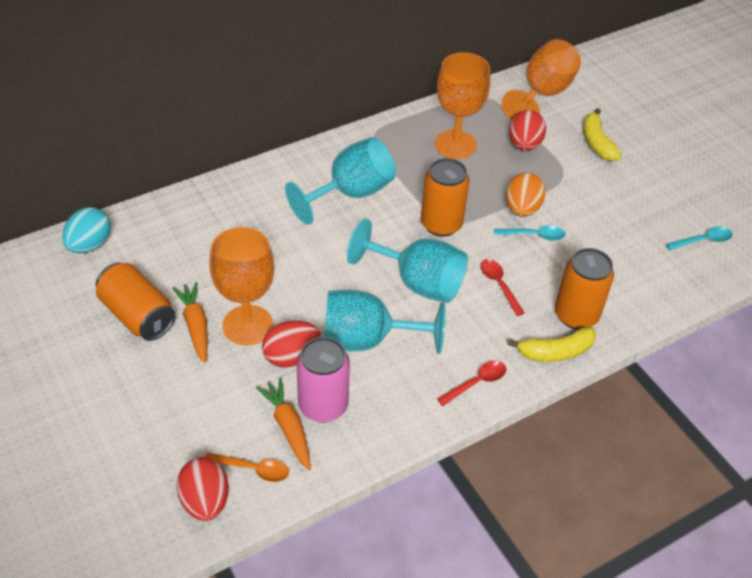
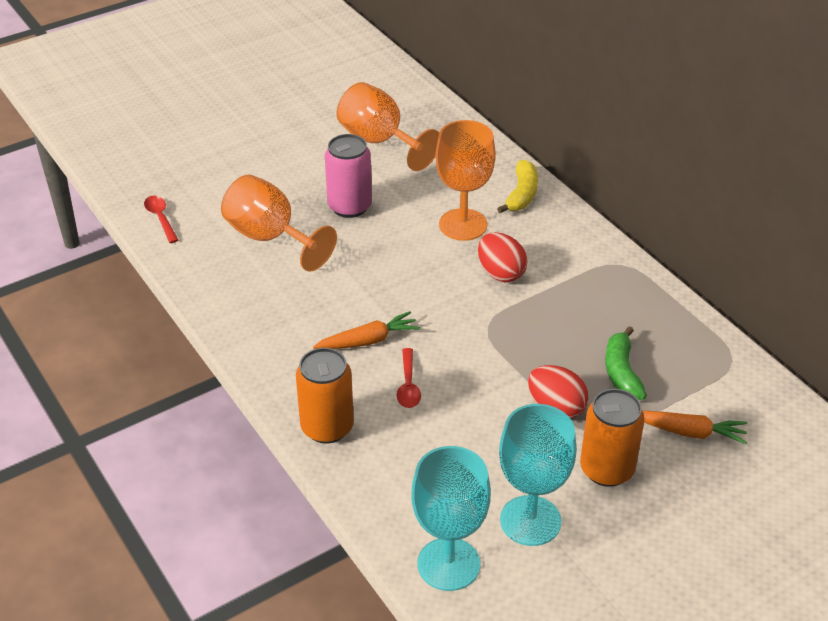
green banana: none = 0 -> [605,326,647,400] = 1
orange can: [96,263,176,341] [421,158,470,237] [555,248,614,329] = 3 -> [296,348,354,444] [580,389,645,487] = 2
orange egg: [506,172,545,217] = 1 -> none = 0
orange spoon: [205,453,289,482] = 1 -> none = 0
red egg: [177,457,229,521] [262,320,321,368] [509,110,546,151] = 3 -> [478,232,528,282] [528,365,589,419] = 2
turquoise egg: [62,207,111,253] = 1 -> none = 0
turquoise goblet: [285,137,396,225] [324,290,446,354] [347,218,468,303] = 3 -> [411,446,491,591] [499,404,577,546] = 2
turquoise spoon: [494,225,566,241] [666,227,733,250] = 2 -> none = 0
yellow banana: [508,327,596,362] [583,108,622,161] = 2 -> [497,160,538,213] = 1

